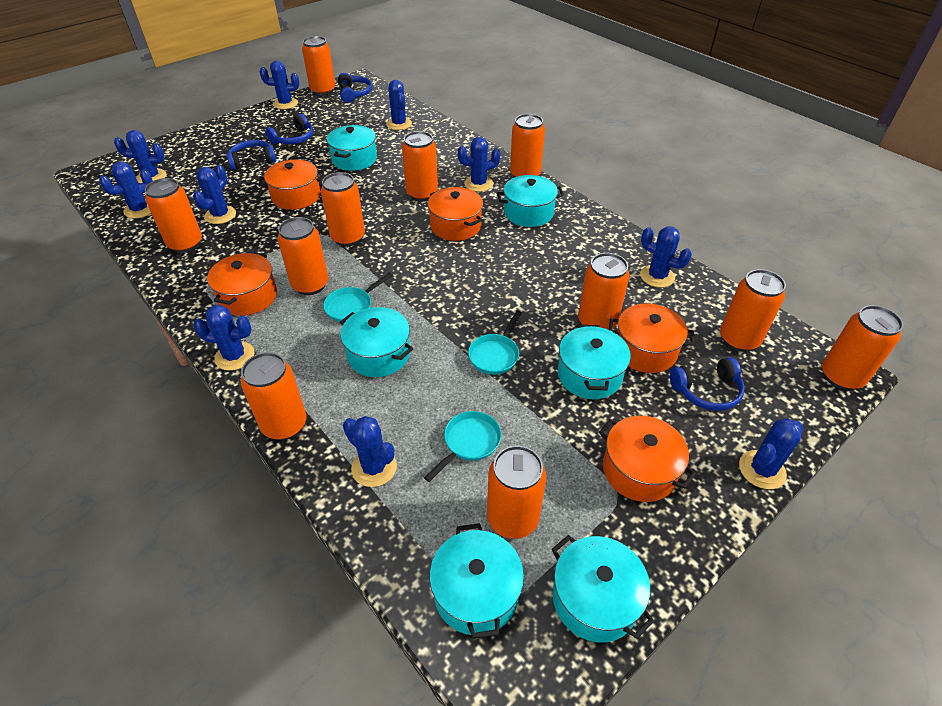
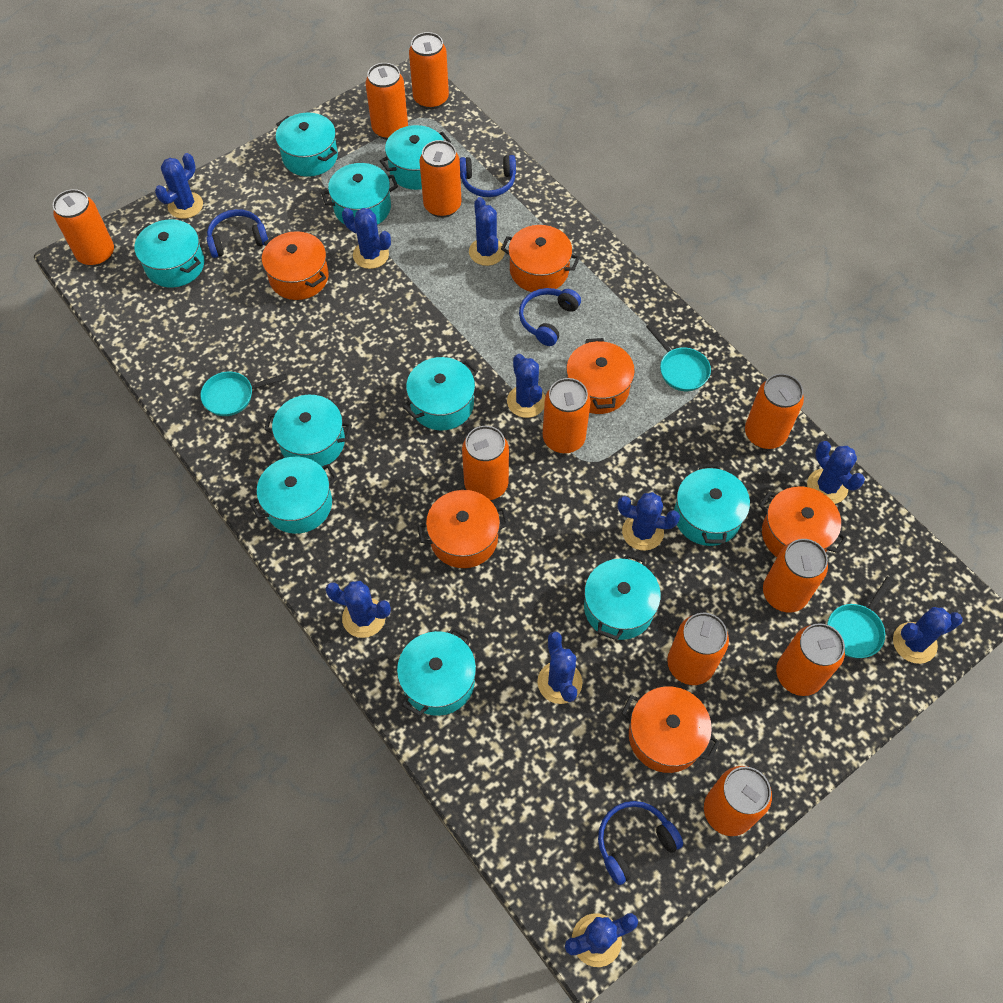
orange pot: [207,252,277,316] [259,160,324,210] [428,187,483,241] [599,416,696,502] [609,303,694,373] = 5 -> [262,231,329,300] [417,490,509,568] [501,225,580,292] [566,338,635,414] [621,686,720,773] [759,486,847,557] = 6
turquoise pot: [327,125,377,171] [340,307,413,377] [429,523,524,639] [497,175,564,227] [552,535,654,643] [558,325,631,399] = 6 -> [134,219,204,288] [250,456,338,534] [264,395,352,466] [276,113,338,177] [321,163,398,225] [380,125,451,190] [397,627,476,716] [403,357,478,430] [584,553,661,640] [674,464,750,546] = 10

